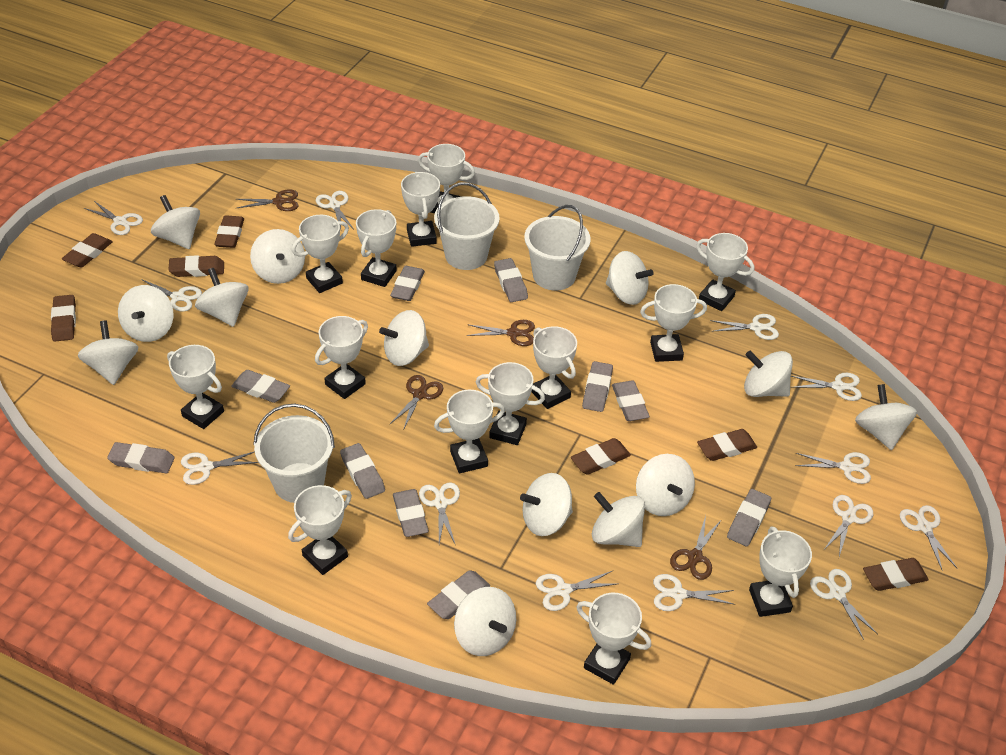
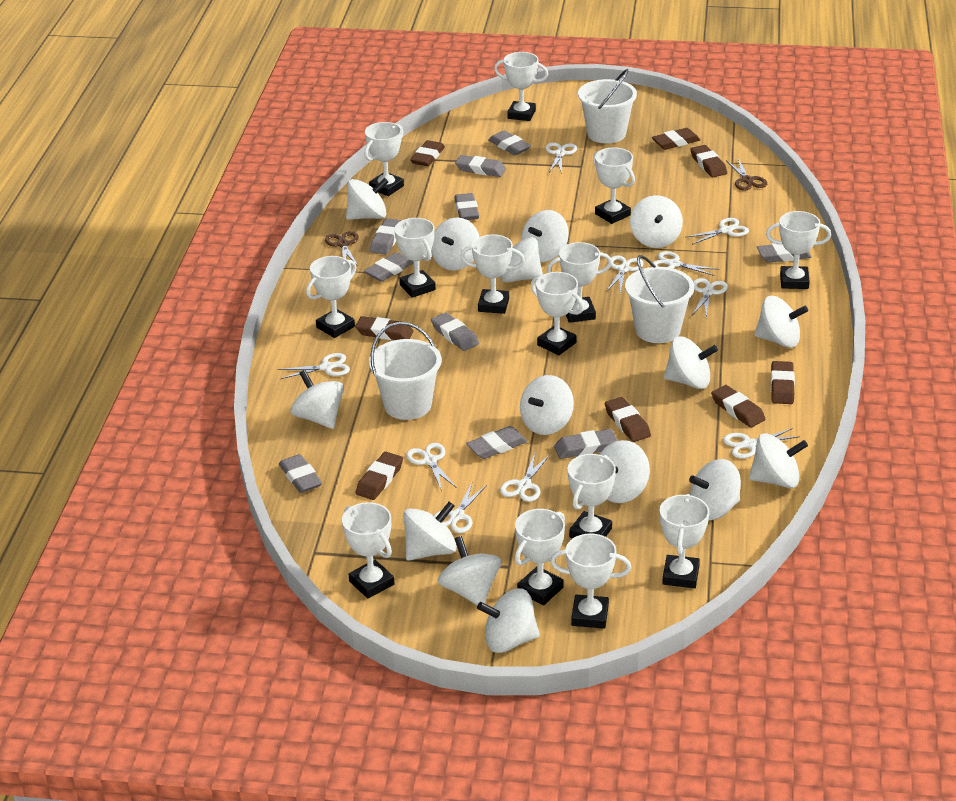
brown eraser: [51,295,76,341] [62,233,113,268] [168,255,224,277] [214,215,244,248] [571,438,631,475] [697,429,757,461] [863,558,928,591] = 7 -> [355,316,413,340] [356,452,403,500] [410,140,445,166] [605,397,651,442] [652,128,700,150] [690,145,727,177] [711,385,766,427] [771,361,795,404] = 8
brown scissors: [236,189,298,211] [390,375,443,430] [466,320,535,346] [670,516,721,580] = 4 -> [325,231,359,266] [727,158,767,191] = 2
white scissors: [84,201,143,235] [141,279,202,312] [181,451,259,485] [316,191,353,230] [419,482,460,546] [536,571,616,611] [653,574,735,611] [710,314,779,340] [791,373,862,401] [796,452,871,484] [810,569,878,640] [823,495,873,557] [900,505,957,571] = 13 -> [278,353,350,379] [406,443,457,491] [434,483,487,533] [500,453,549,502] [546,142,577,174] [607,255,644,294] [653,251,719,276] [685,218,749,245] [693,278,728,318] [723,428,800,458] = 10
white spinning top: [78,320,138,385] [118,285,174,342] [151,195,200,249] [195,268,249,327] [250,229,305,284] [379,310,429,366] [454,587,516,656] [520,473,573,536] [592,492,645,547] [606,251,653,305] [636,454,695,516] [744,351,793,397] [855,384,917,450] = 13 -> [290,370,344,429] [346,178,388,220] [403,502,457,561] [431,218,479,271] [437,536,501,606] [477,588,540,653] [501,237,543,283] [520,375,574,435] [521,210,569,262] [599,440,650,503] [630,195,683,248] [664,336,718,389] [689,459,741,520] [749,433,808,488] [754,296,808,348] = 15

